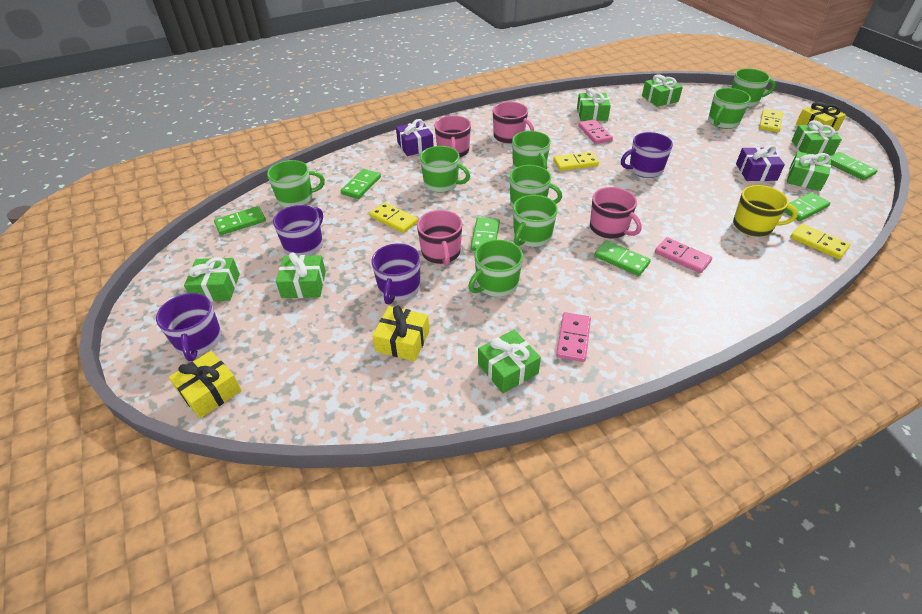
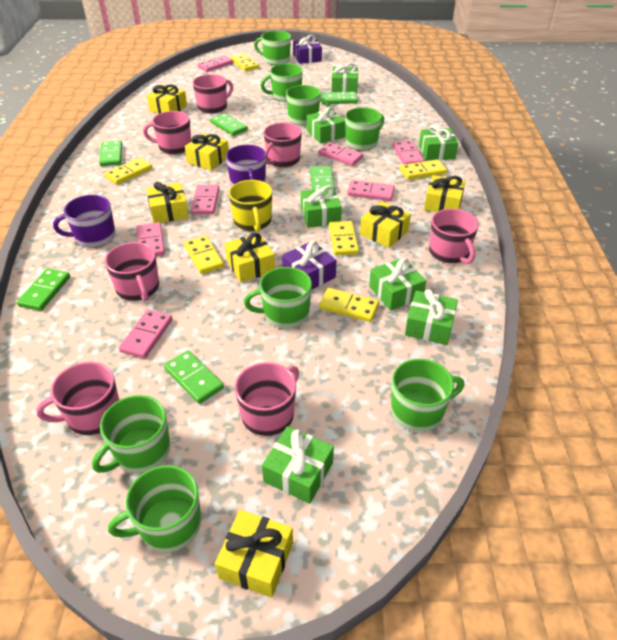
pink domino: [556,312,591,362] [578,119,613,144] [655,237,712,273] = 3 -> [119,309,172,359] [136,222,165,256] [191,185,219,214] [197,55,233,72] [318,142,363,166] [347,180,395,201] [393,140,424,165] = 7
pink mug: [417,210,462,266] [434,115,471,158] [493,102,534,144] [590,187,642,239] = 4 -> [36,362,119,435] [105,242,159,302] [143,111,191,155] [193,74,233,114] [235,362,299,436] [263,122,302,167] [429,209,479,264] = 7
purple mug: [156,293,222,361] [273,205,323,256] [372,243,420,305] [621,132,673,178] = 4 -> [53,195,116,248] [226,145,266,186] = 2
yellow domino: [370,202,418,233] [553,152,599,171] [759,109,783,133] [790,224,850,259] = 4 -> [105,158,152,185] [184,236,224,274] [231,54,259,71] [319,288,379,322] [329,221,359,256] [400,159,447,180] = 6
yellow gift: [169,351,242,419] [372,305,429,361] [796,102,846,131] = 3 -> [146,182,189,223] [147,85,187,114] [185,133,229,171] [215,510,293,598] [225,233,275,282] [360,201,411,248] [424,175,465,212] = 7

